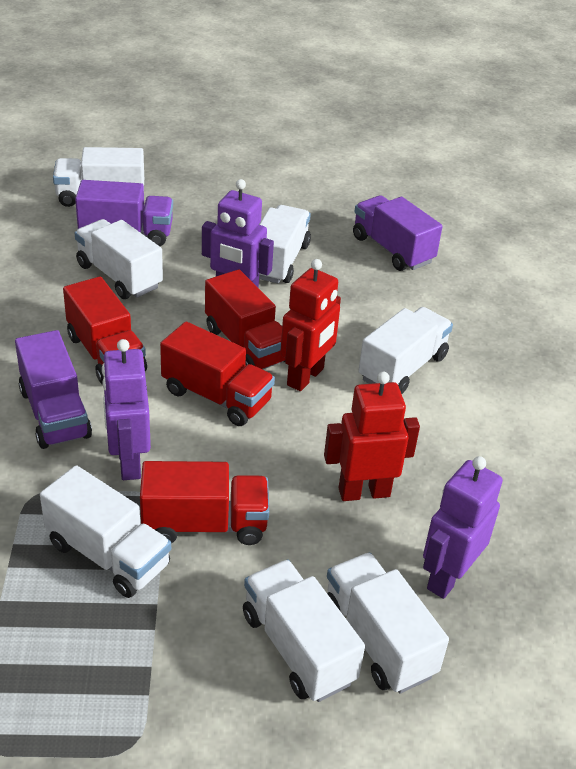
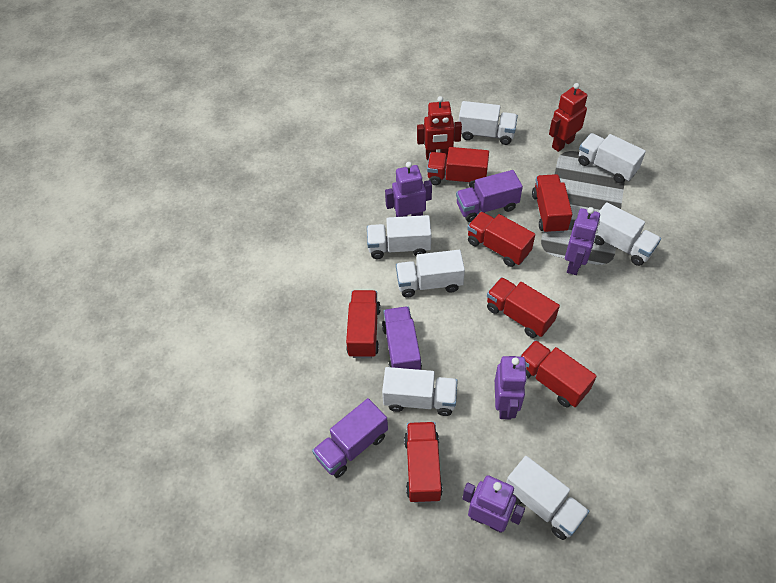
purple robot: [102,339,151,480] [202,179,274,288] [423,456,503,599] = 3 -> [385,162,432,217] [463,475,525,533] [495,356,527,420] [565,207,600,275] = 4
red truck: [63,276,147,385] [140,461,269,545] [160,322,275,426] [205,269,285,369] = 4 -> [346,290,381,358] [404,422,443,503] [427,147,489,188] [467,212,535,267] [487,277,560,338] [520,340,597,407] [532,174,572,234] = 7

